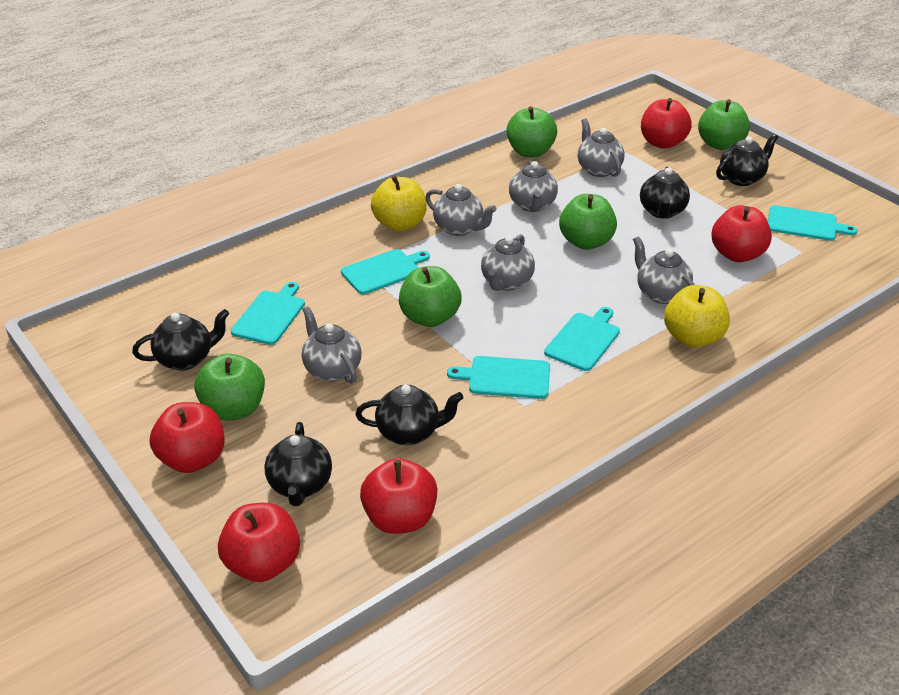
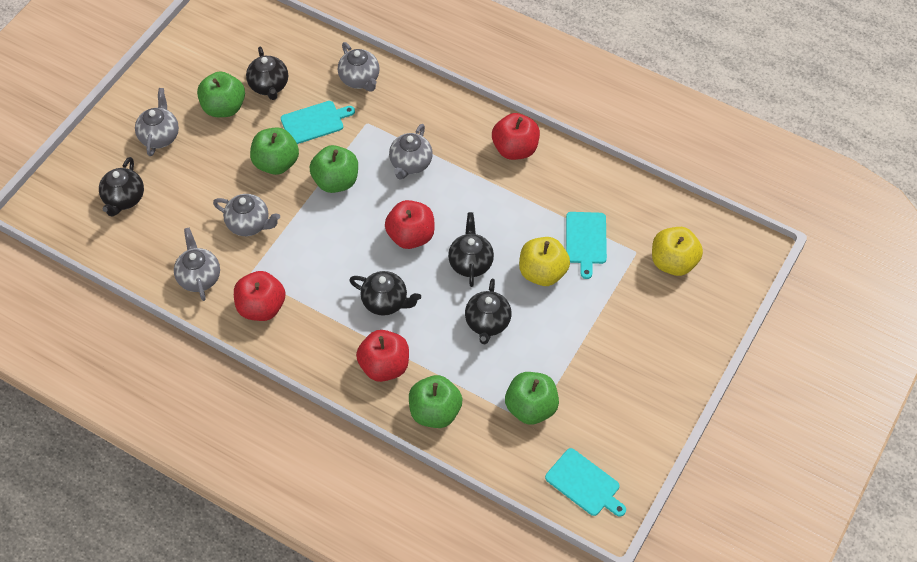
grey teapot: [302,307,362,384] [425,184,497,236] [481,234,535,291] [509,161,558,212] [578,119,625,177] [633,236,695,304] = 6 -> [135,88,179,156] [174,228,220,301] [213,194,280,236] [338,42,380,92] [389,124,433,180] = 5
red apple: [150,402,224,473] [218,503,300,582] [360,458,437,534] [641,98,692,149] [712,205,772,262] = 5 -> [234,271,285,321] [356,330,409,382] [385,200,435,249] [492,113,540,160] = 4
turquoise cutting board: [231,282,305,345] [341,249,430,294] [447,356,550,399] [544,307,620,371] [768,205,858,241] = 5 -> [281,101,355,144] [545,448,626,517] [566,212,607,279] = 3

